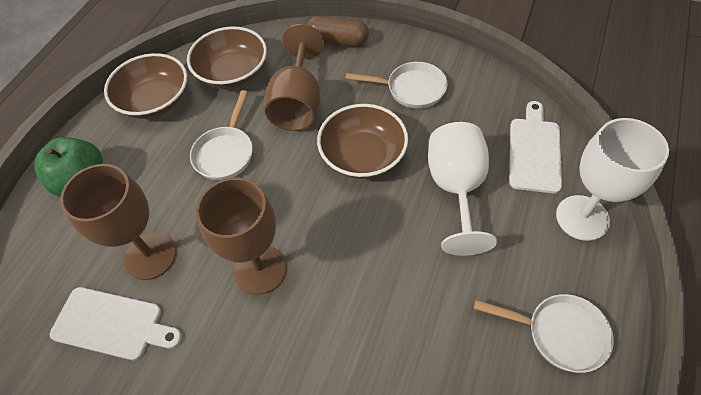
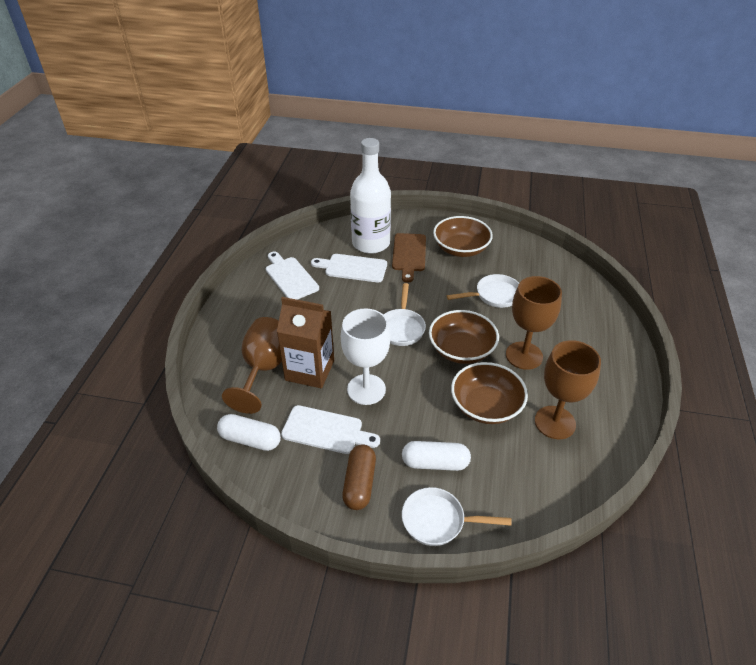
brown carton: none = 0 -> [277,297,334,388] = 1
brown cutting board: none = 0 -> [392,233,426,282] = 1
green apple: [34,137,103,197] = 1 -> none = 0
white bottle: none = 0 -> [350,138,391,254] = 1
white capsule: none = 0 -> [217,414,281,451] [402,441,471,471] = 2
white cutting board: [50,287,182,360] [509,101,562,194] = 2 -> [266,252,319,300] [281,405,380,454] [311,254,387,282] = 3
white goblet: [428,122,497,256] [556,118,669,241] = 2 -> [341,308,390,405] = 1

